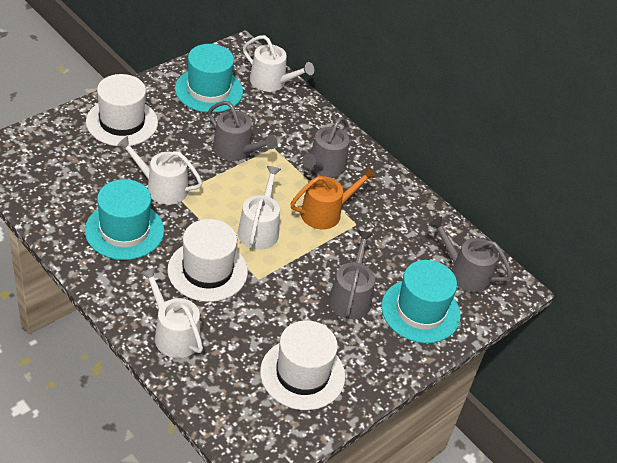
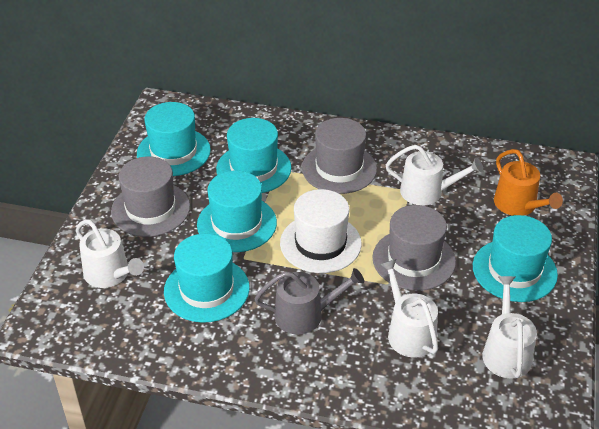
grey hat: none = 0 -> [111,156,190,237] [302,118,377,194] [372,205,456,291] = 3
grey watering can: [208,101,277,161] [302,117,349,177] [329,231,375,319] [429,217,512,292] = 4 -> [254,268,364,334] = 1
turquoise hat: [85,179,164,260] [175,44,243,113] [381,260,461,343] = 3 -> [137,102,211,176] [164,234,250,323] [197,170,277,252] [216,118,291,193] [473,215,558,302] = 5
white hat: [86,74,158,146] [167,219,248,302] [260,320,345,410] = 3 -> [280,189,362,273] = 1

